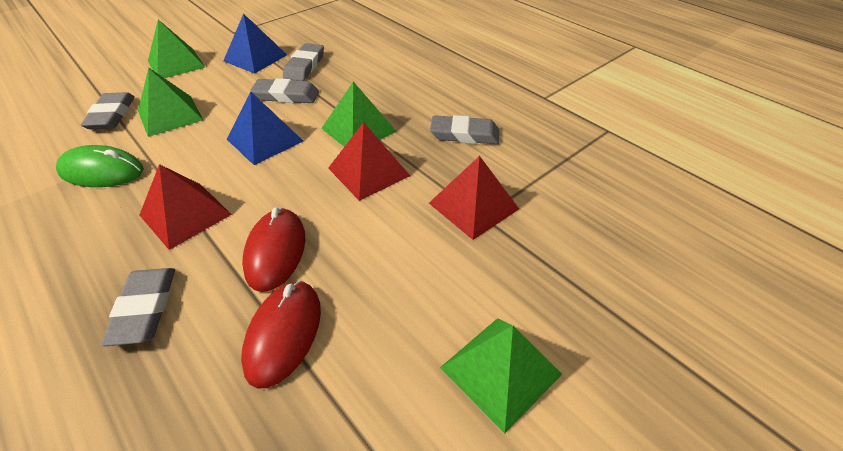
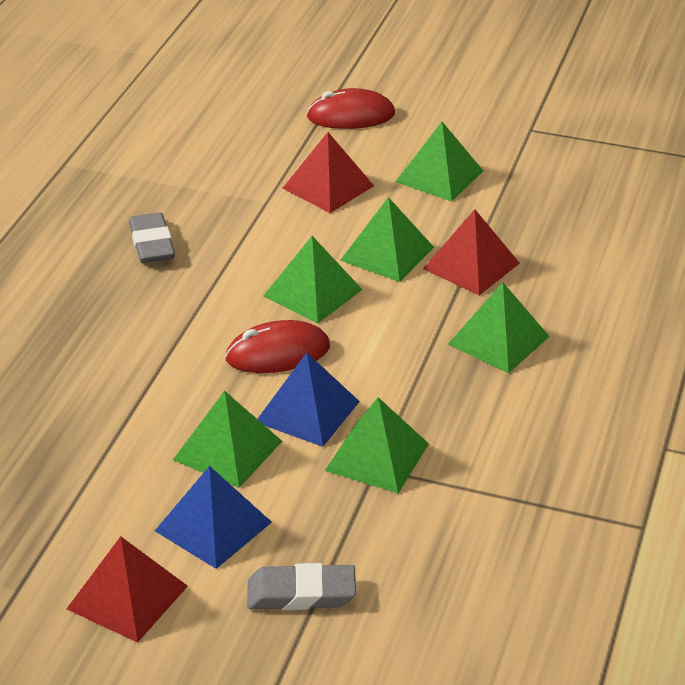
green mouse: [56,145,144,187] = 1 -> none = 0
green pyramid: [138,68,203,137] [148,19,205,78] [321,82,397,147] [440,318,562,433] = 4 -> [173,391,282,488] [263,236,362,324] [324,397,429,493] [340,197,434,282] [396,122,483,201] [448,282,550,373] = 6
grey eraser: [81,92,135,129] [101,268,175,346] [250,78,319,103] [283,43,324,81] [430,115,499,144] = 5 -> [129,212,175,263] [247,563,356,610] = 2

